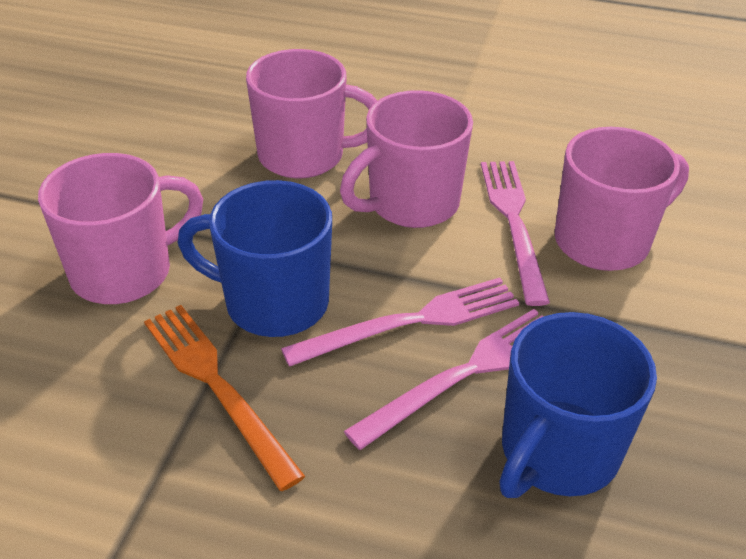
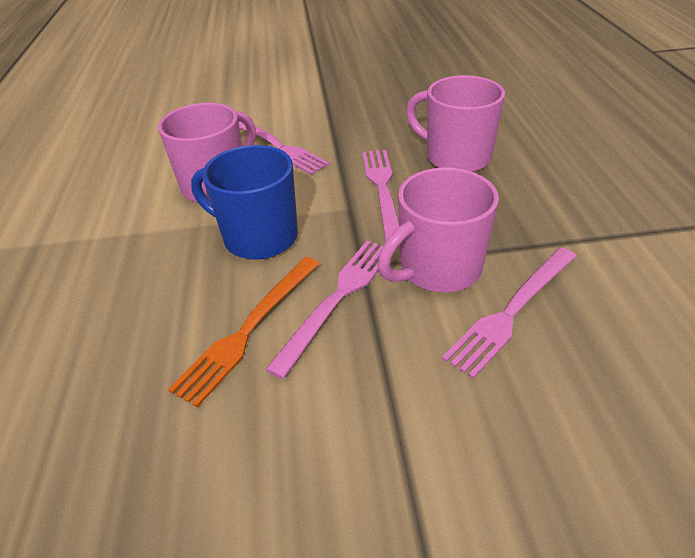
blue mug: [178,180,332,337] [500,312,657,498] = 2 -> [191,145,298,260] = 1
pink fork: [281,278,519,367] [344,309,544,450] [481,161,550,306] = 3 -> [239,121,330,175] [265,241,383,379] [362,150,399,242] [442,247,576,379] = 4
pink mug: [38,153,203,304] [246,49,377,179] [340,90,473,228] [555,127,689,271] = 4 -> [158,103,256,203] [378,168,499,293] [406,75,505,172] = 3

